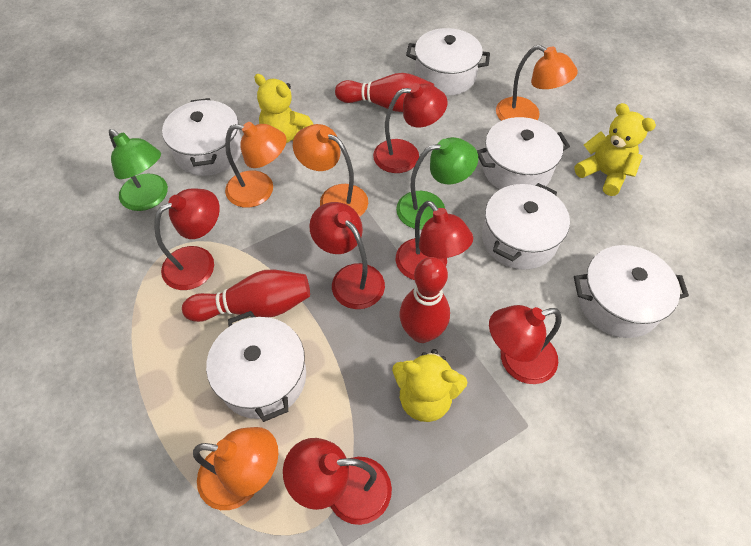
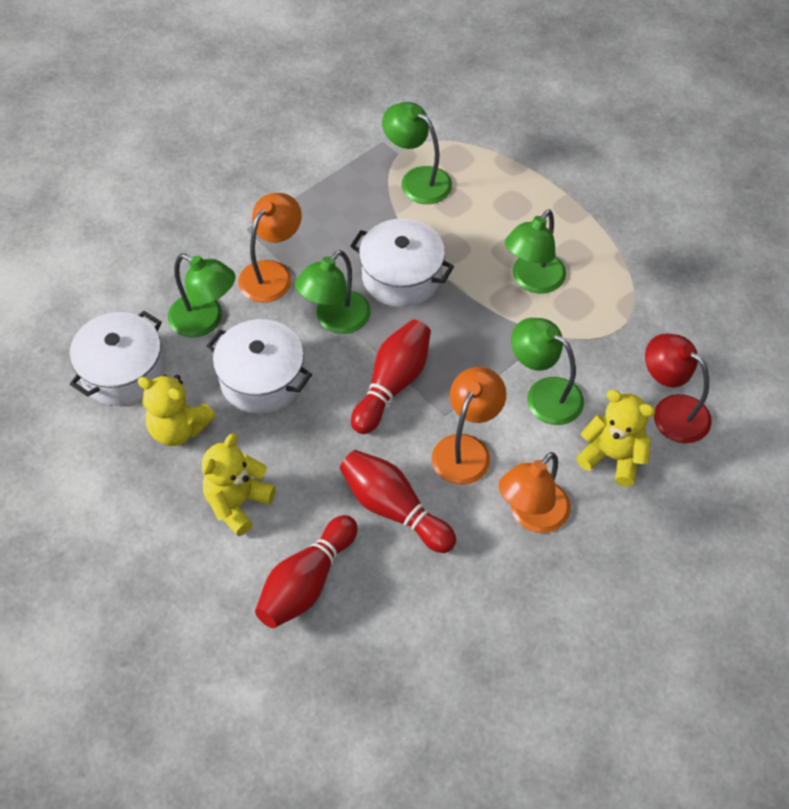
green lamp: [109,129,168,211] [396,137,478,230] = 2 -> [168,254,236,338] [295,250,371,334] [382,102,452,204] [505,209,566,294] [511,318,584,425] = 5
orange lamp: [193,427,278,510] [225,122,287,208] [293,124,368,217] [496,45,578,121] = 4 -> [238,193,302,303] [432,367,506,485] [499,452,571,533] = 3
red lamp: [154,188,220,290] [283,438,392,525] [309,202,385,309] [373,83,448,173] [396,201,473,280] [489,305,562,384] = 6 -> [645,333,712,443] = 1
white pot: [162,98,241,176] [206,311,306,422] [406,28,490,96] [477,117,570,189] [482,183,570,270] [574,245,689,338] = 6 -> [70,311,164,406] [207,319,312,414] [350,219,454,307] = 3

